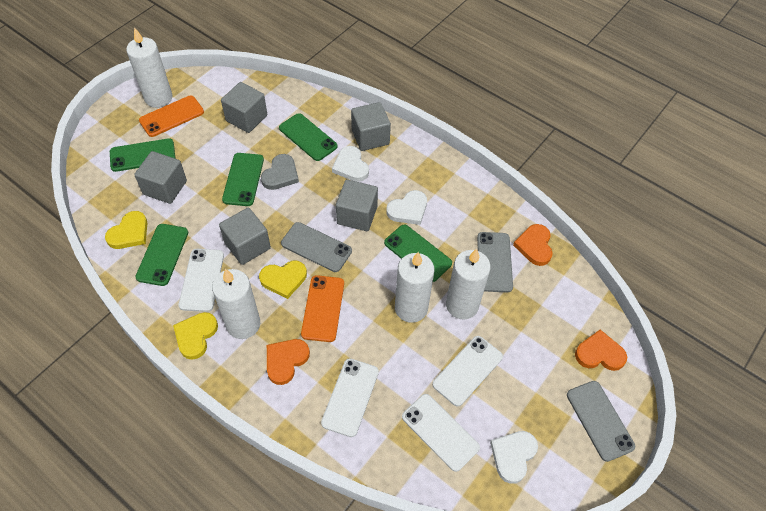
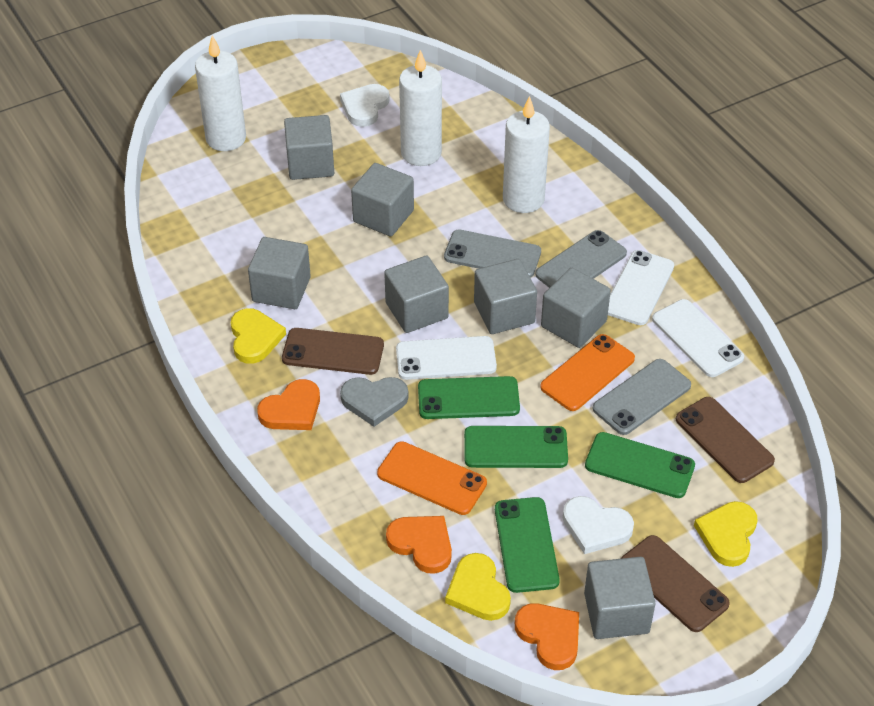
brown phone: none = 0 -> [282,328,384,375] [621,535,730,632] [676,397,775,483] = 3
green phone: [110,138,175,172] [135,224,188,286] [222,153,264,206] [279,113,338,161] [384,225,452,282] = 5 -> [418,376,520,419] [464,426,568,468] [495,497,560,593] [585,432,695,498] = 4
grey cube: [134,151,187,204] [219,207,271,265] [221,82,267,133] [336,180,378,231] [351,102,391,151] = 5 -> [248,237,311,309] [284,115,334,180] [351,163,414,237] [384,255,449,333] [474,259,537,334] [541,268,611,348] [584,557,655,639] = 7
white candle: [126,27,173,108] [212,269,260,339] [395,252,434,323] [446,248,491,319] = 4 -> [195,35,246,151] [399,50,442,166] [503,96,550,213] = 3
white heart: [332,146,369,182] [386,190,427,225] [490,431,538,484] = 3 -> [340,84,390,127] [563,496,634,554] = 2
white phone: [179,249,224,312] [321,358,379,437] [402,394,480,472] [432,336,503,406] = 4 -> [396,336,497,380] [608,250,674,325] [652,299,744,377] = 3

